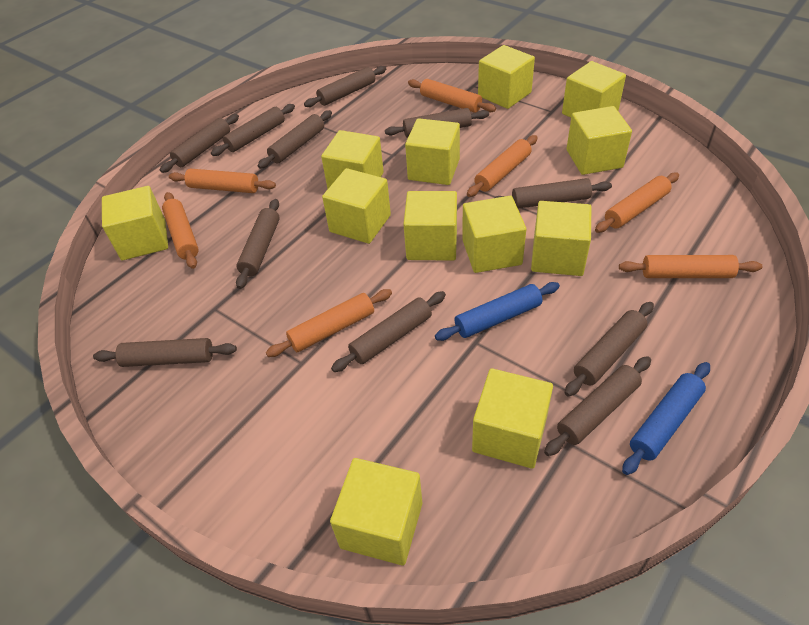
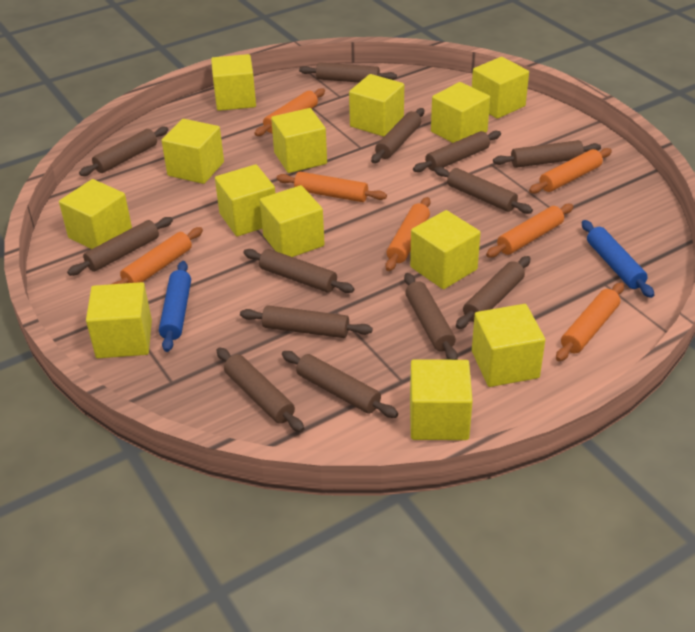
brown rolling pin: [93,338,237,367] [160,114,239,173] [211,104,295,156] [236,199,280,289] [258,110,332,169] [304,66,386,107] [331,291,446,372] [385,108,489,138] [494,178,612,209] [544,356,651,456] [565,302,654,397] = 11 -> [67,217,173,276] [79,127,169,176] [216,348,304,432] [240,305,373,338] [243,249,355,293] [282,351,398,418] [299,62,397,82] [371,108,424,163] [404,273,458,360] [413,131,501,172] [434,167,533,214] [456,256,531,329] [493,140,601,168] = 13
yellow cube: [102,186,168,260] [321,130,384,189] [322,168,391,244] [330,458,422,566] [403,191,457,261] [405,118,460,185] [462,196,526,273] [472,368,553,469] [478,45,535,109] [531,201,591,276] [562,61,626,118] [567,106,632,175] = 12 -> [59,179,132,249] [86,282,152,358] [161,119,224,184] [211,54,256,111] [215,164,275,236] [260,185,325,257] [271,108,327,173] [349,74,404,137] [410,210,481,289] [410,359,473,440] [431,82,490,143] [472,57,529,119] [472,304,545,387] = 13

